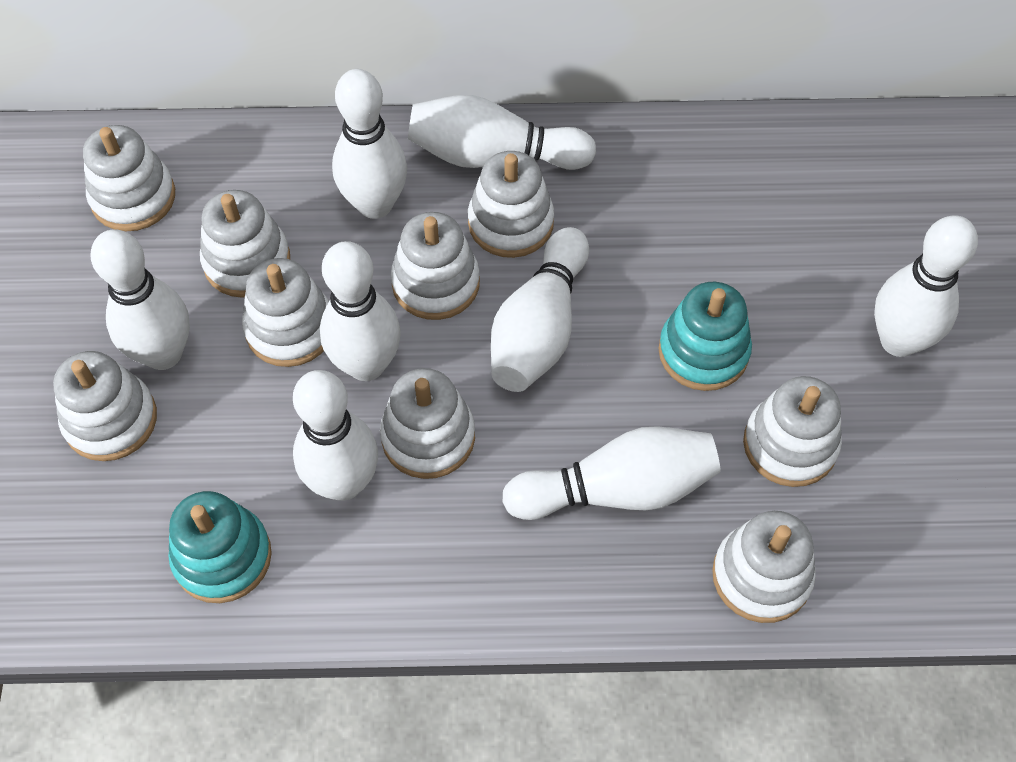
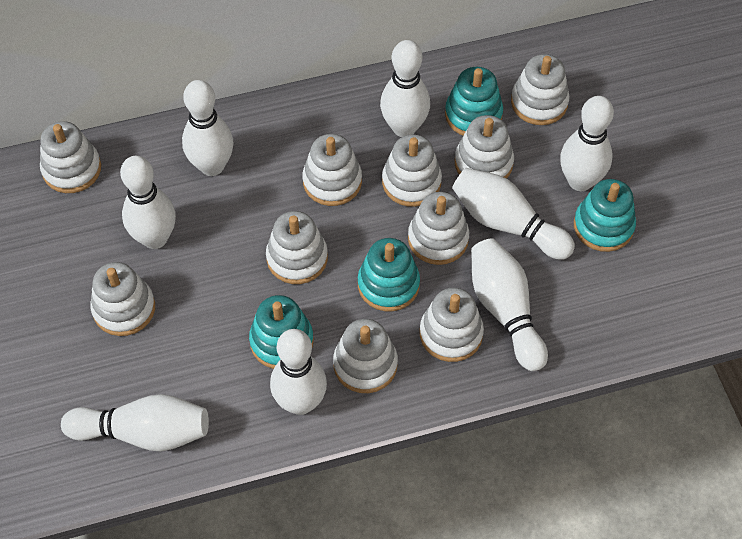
turquoise stacking toy: [168,491,272,603] [658,282,752,391] = 2 -> [249,295,314,369] [358,238,420,311] [445,67,503,136] [574,179,636,252] = 4
white stacking toy: [53,351,157,461] [83,125,175,231] [200,190,290,298] [242,258,329,367] [380,368,475,479] [391,212,480,320] [468,151,554,258] [712,511,816,623] [743,376,842,487] = 9 -> [40,121,101,193] [90,262,155,336] [266,211,328,284] [302,134,362,206] [333,319,398,393] [382,134,442,207] [408,192,469,265] [420,288,484,362] [455,115,514,179] [511,54,570,125] = 10

